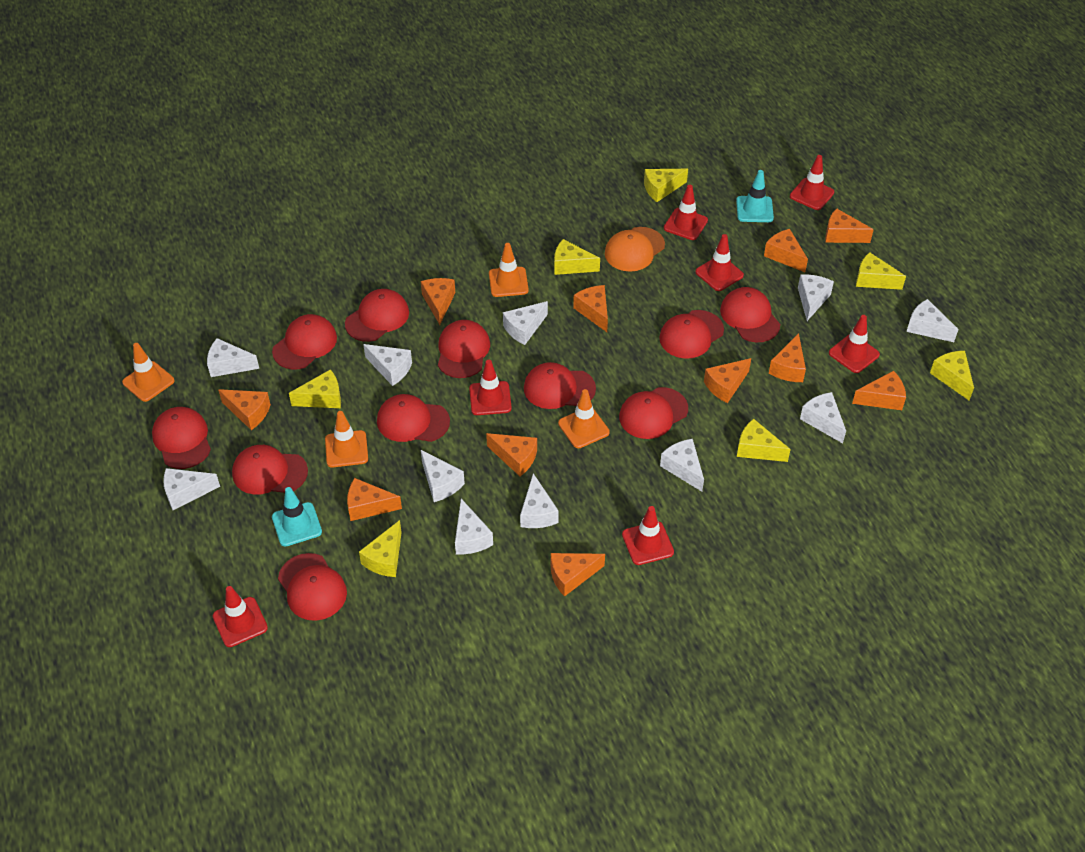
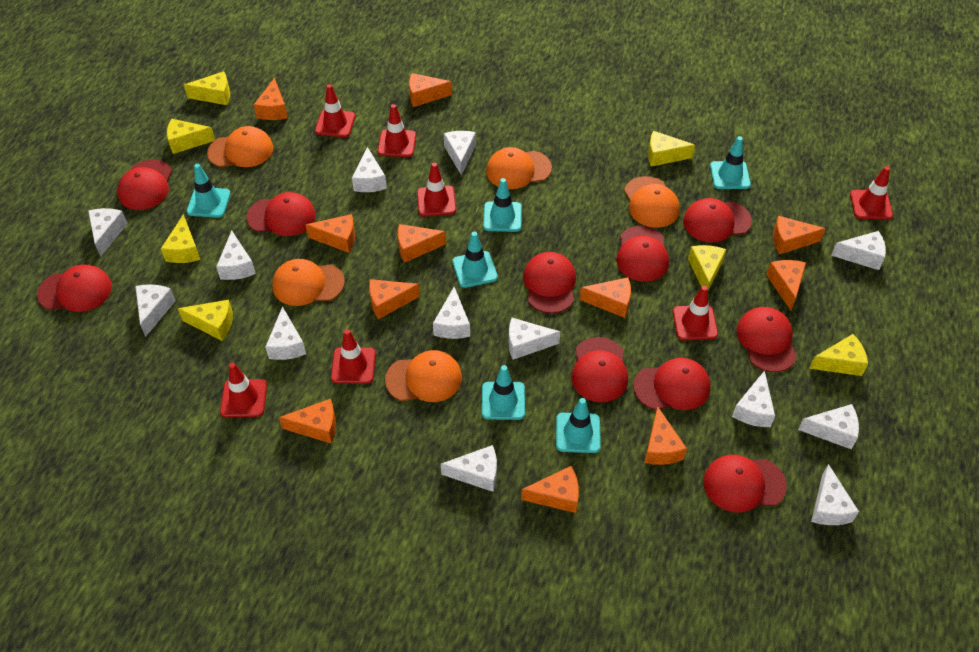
orange cap: [605,227,665,272] = 1 -> [207,126,273,167] [272,259,345,306] [385,350,462,402] [486,147,552,189] [624,176,679,228] = 5
orange traffic cone: [122,343,174,402] [325,411,368,467] [489,243,529,297] [558,389,610,448] = 4 -> none = 0
red cap: [152,407,211,469] [232,445,308,495] [272,314,337,369] [278,553,347,621] [345,289,409,342] [377,394,450,442] [438,320,490,378] [524,362,596,409] [619,387,688,439] [659,310,724,359] [720,287,780,342] = 11 -> [37,265,112,312] [117,160,172,210] [246,192,316,236] [523,252,576,314] [571,337,628,402] [616,226,669,282] [633,358,711,410] [683,198,752,242] [703,455,787,513] [736,307,797,372] = 10
turquoise traffic cone: [272,487,322,547] [736,170,774,222] = 2 -> [187,164,231,218] [452,231,498,288] [482,365,525,420] [483,178,522,232] [556,398,601,453] [710,136,751,189] = 6
white cheese: [163,468,220,510] [207,338,259,377] [363,344,412,386] [421,450,465,502] [455,499,493,554] [503,301,548,345] [520,473,559,528] [660,439,704,492] [798,275,834,321] [800,392,846,443] [906,299,959,342] = 11 -> [88,208,128,257] [135,284,176,337] [216,230,256,280] [265,306,306,360] [352,147,387,192] [433,287,470,339] [441,445,497,492] [444,131,476,176] [509,318,560,360] [732,370,775,427] [798,404,859,449] [811,464,859,525] [831,231,886,270] = 13

